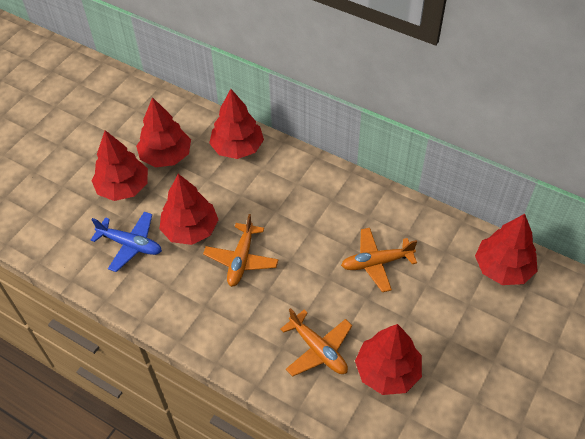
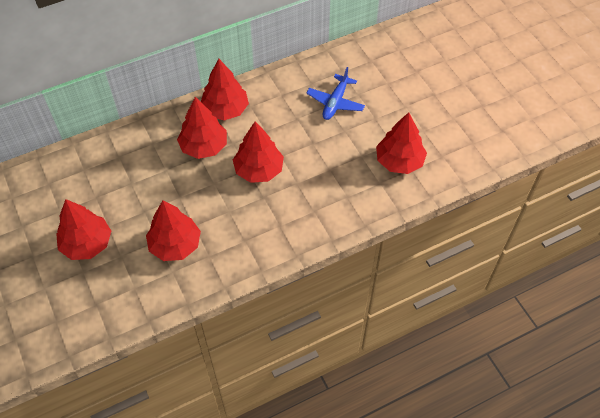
orange plane: [203,214,279,287] [281,308,352,376] [341,228,417,292] = 3 -> none = 0

